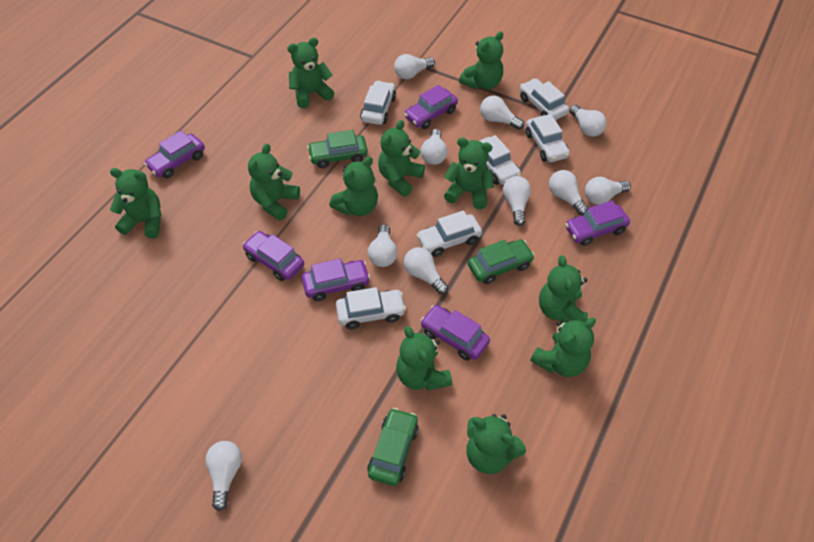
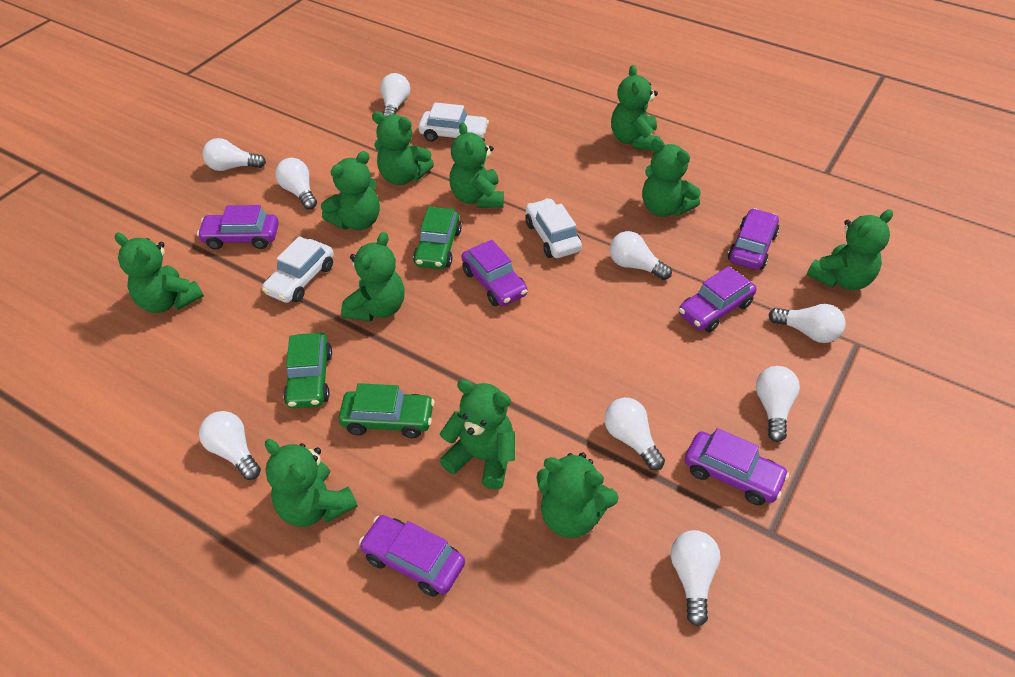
white car: [336,287,406,329] [360,80,396,125] [416,210,482,257] [480,135,521,185] [520,78,569,120] [526,114,570,162] = 6 -> [262,236,334,303] [418,102,489,142] [525,198,582,258] = 3
white light bulb: [205,441,242,511] [368,224,397,267] [394,54,435,79] [404,247,448,294] [421,129,448,165] [480,96,524,130] [503,176,531,226] [549,170,588,215] [569,105,606,137] [585,177,631,205] = 10 -> [199,411,261,480] [202,138,266,171] [275,158,317,210] [380,73,410,116] [604,398,665,470] [610,231,672,280] [671,530,720,627] [756,366,800,442] [768,304,846,343] = 9

